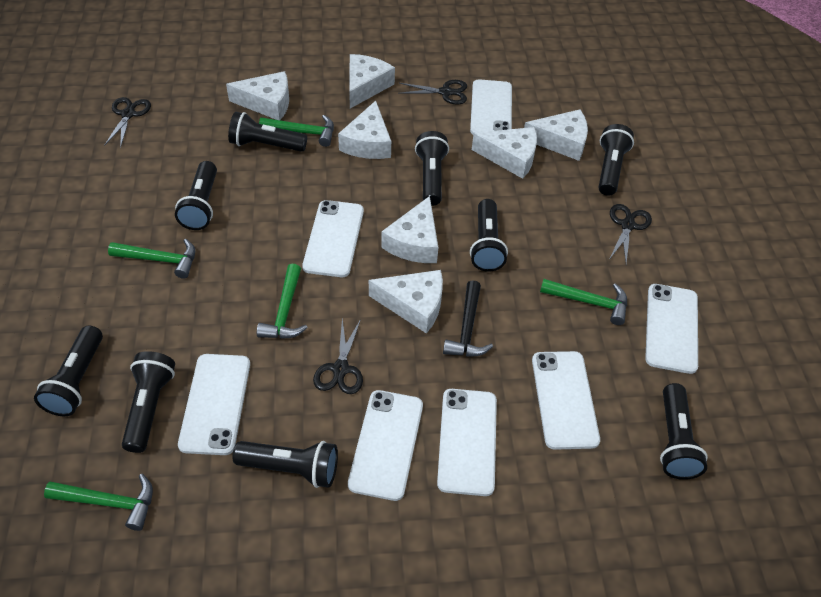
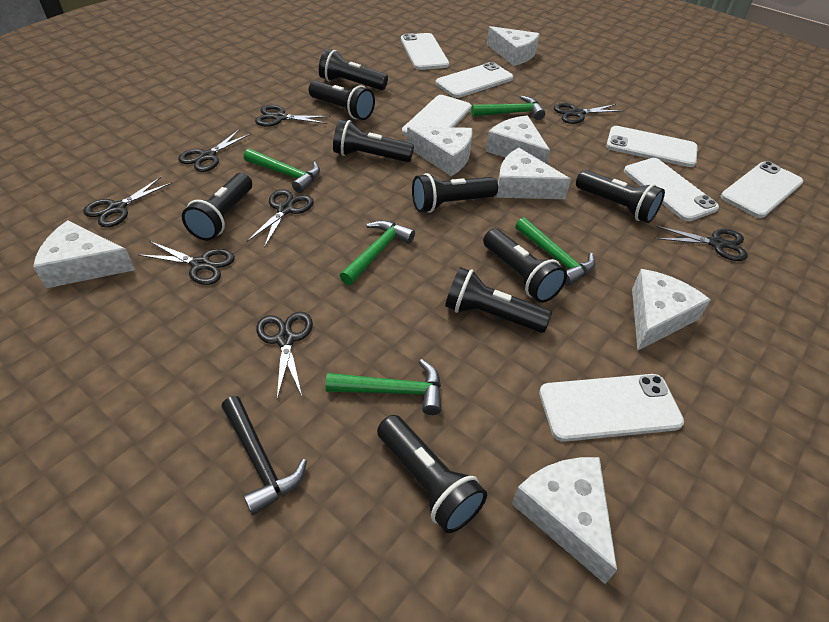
black scissors: [104,97,151,148] [313,318,363,394] [398,80,467,105] [609,204,652,264] = 4 -> [83,177,172,227] [138,241,235,285] [178,130,251,172] [246,189,314,248] [255,105,330,127] [256,312,313,398] [554,103,623,124] [656,226,748,261] = 8

